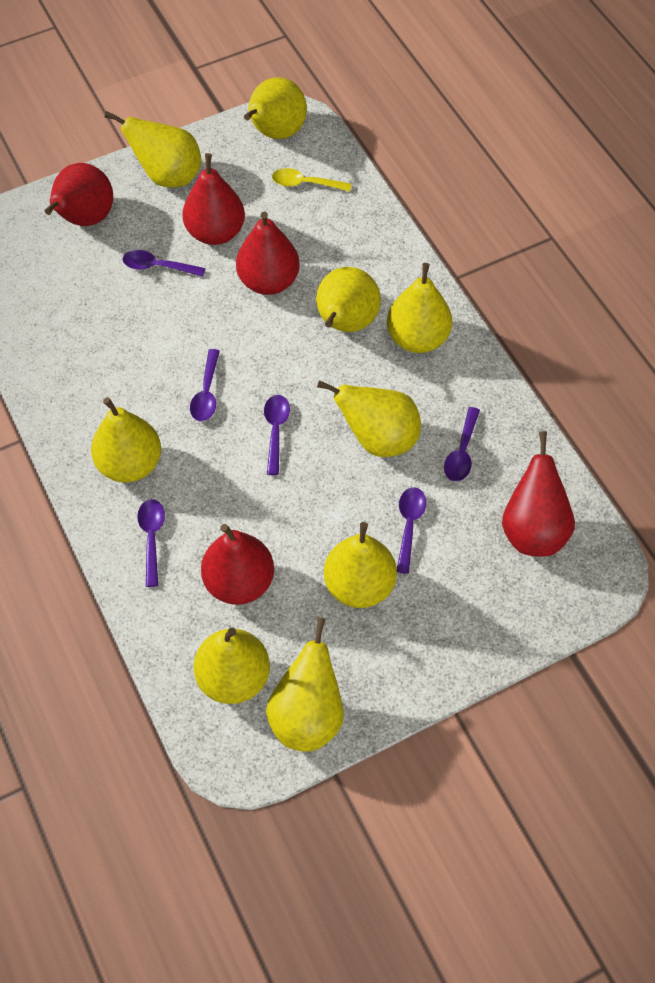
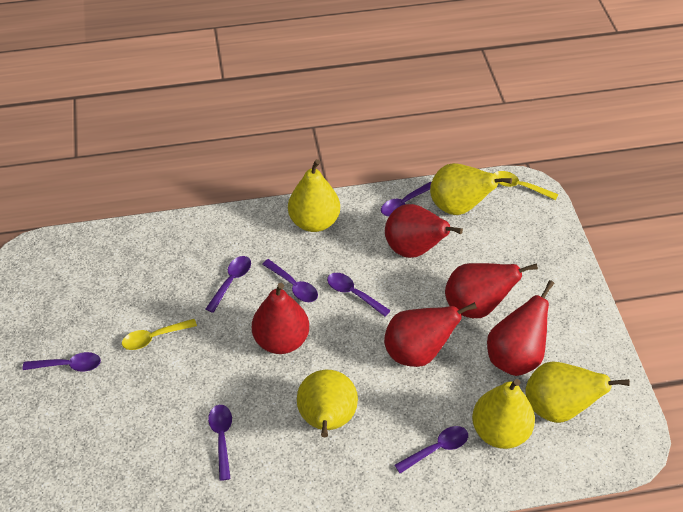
purple spoon: [123,250,205,277] [137,499,165,587] [190,349,220,421] [264,395,290,475] [397,487,426,574] [444,407,480,481] = 6 -> [23,352,101,372] [206,256,251,313] [208,405,232,481] [262,259,318,302] [327,273,391,317] [381,182,431,216] [395,426,468,473] = 7
yellow pear: [91,397,161,483] [105,111,201,187] [194,628,270,704] [244,77,307,139] [266,617,344,752] [316,267,381,332] [317,380,421,457] [324,522,397,608] [387,263,452,353] = 9 -> [288,159,340,232] [297,370,358,437] [430,163,512,215] [472,379,535,449] [525,361,630,423] = 5
yellow spoon: [272,168,352,192] = 1 -> [122,319,197,350] [494,171,558,200] = 2

